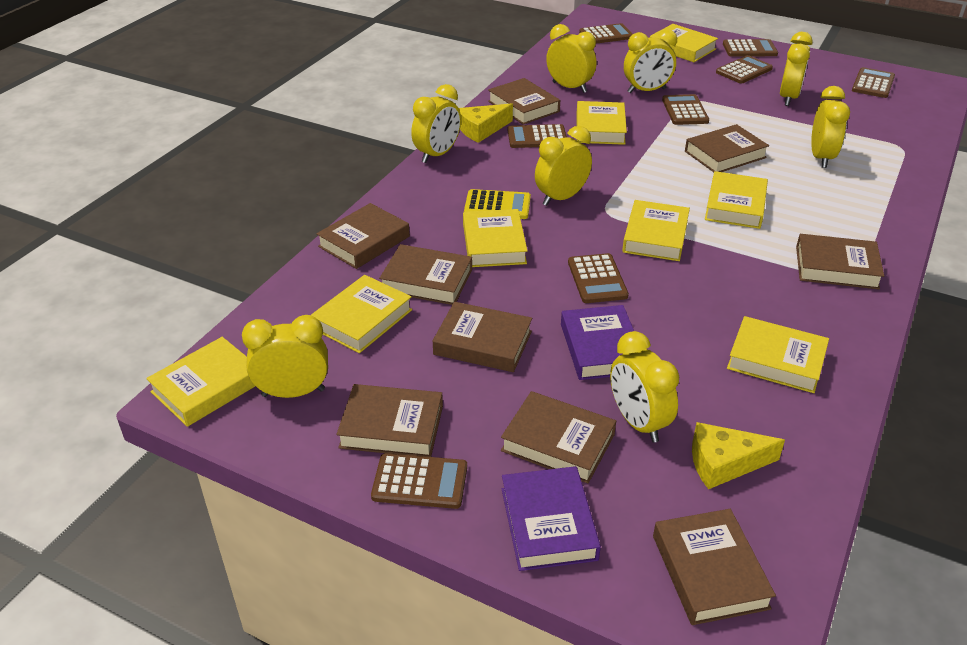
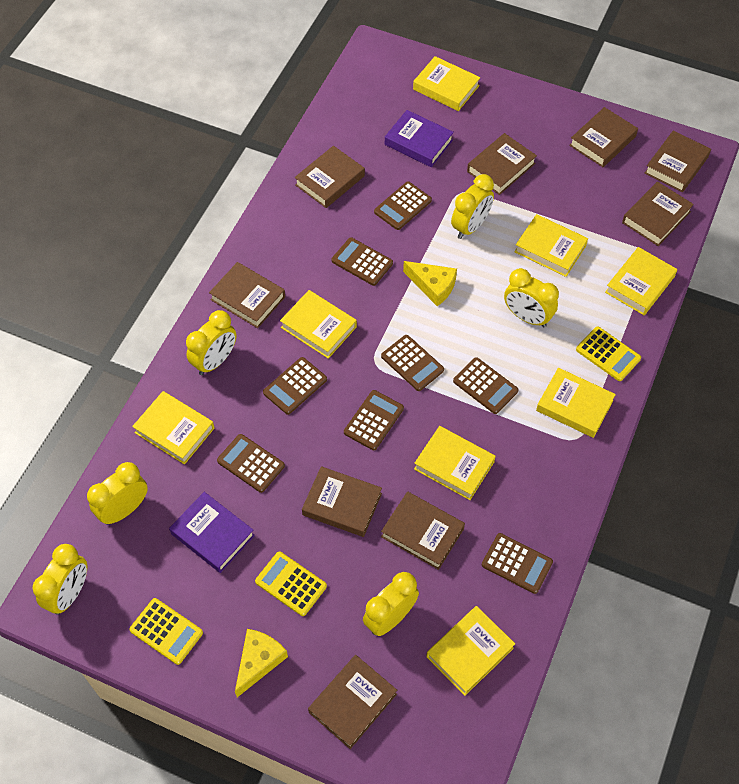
yellow calculator: [464,189,531,219] = 1 -> [129,598,203,665] [255,551,327,616] [576,326,641,381] = 3
yellow clock: [242,315,328,398] [411,84,461,163] [535,126,592,206] [546,24,597,93] [610,331,679,443] [624,29,677,93] [780,32,813,106] [811,86,850,168] = 8 -> [33,544,88,615] [87,462,148,525] [186,310,236,375] [363,572,419,636] [451,174,494,239] [504,268,559,327] = 6

